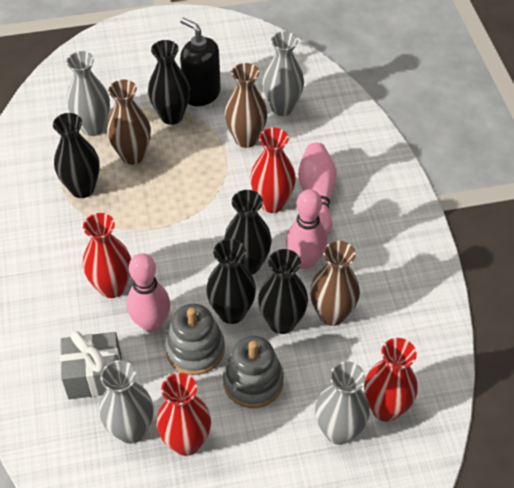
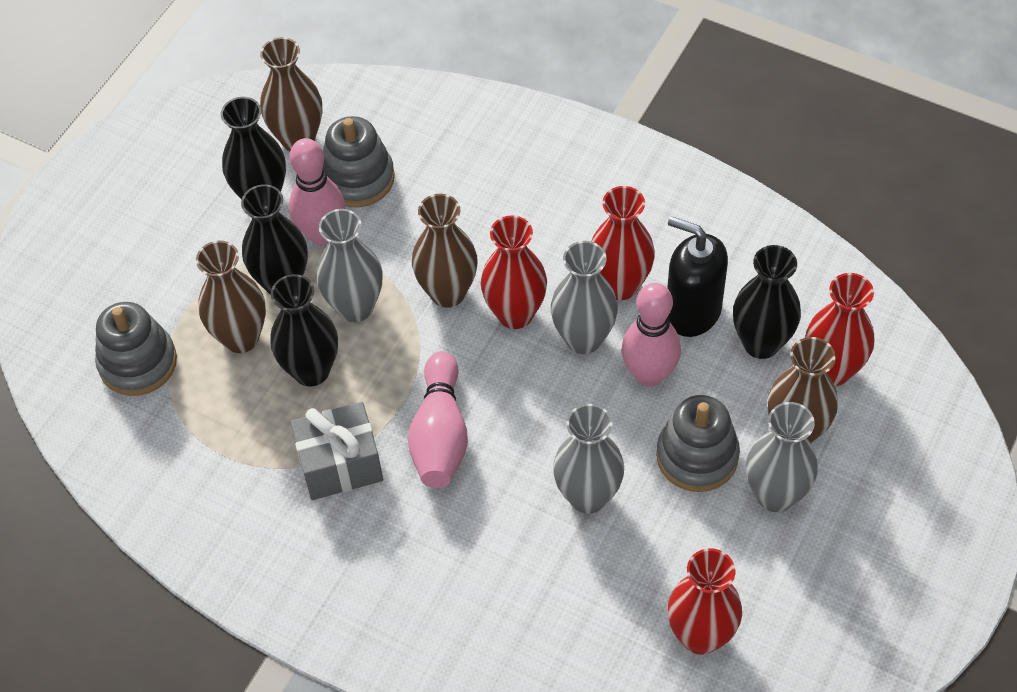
black vase: [53,113,100,198] [148,40,190,125] [206,239,256,324] [224,190,272,275] [258,249,308,334] = 5 -> [221,97,286,199] [241,184,308,295] [270,274,338,386] [733,245,801,359] = 4
brown vase: [107,80,151,165] [224,63,267,148] [310,241,360,326] = 3 -> [196,241,266,353] [260,37,322,151] [412,194,478,308] [768,337,838,444] = 4
grey stacking toy: [165,304,225,375] [223,336,284,408] = 2 -> [95,302,177,396] [323,116,395,208] [656,395,740,492] = 3

